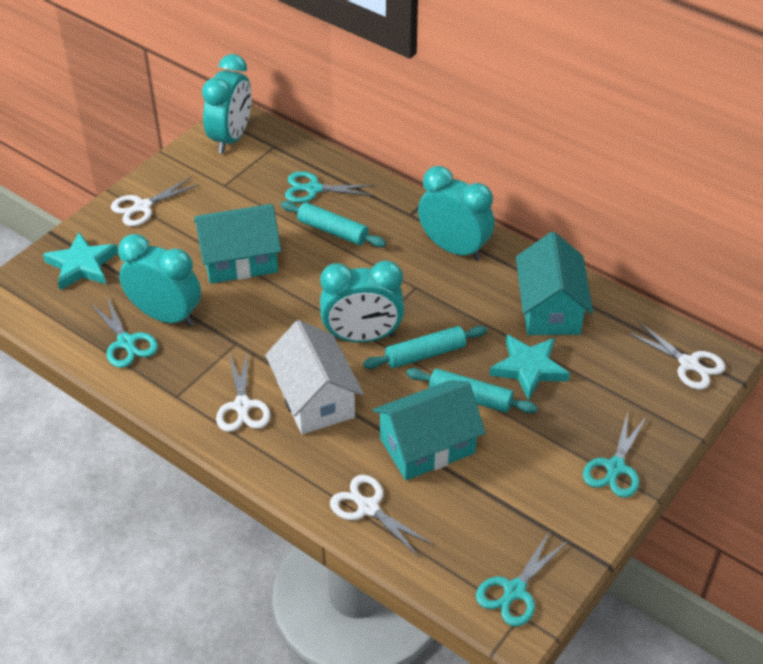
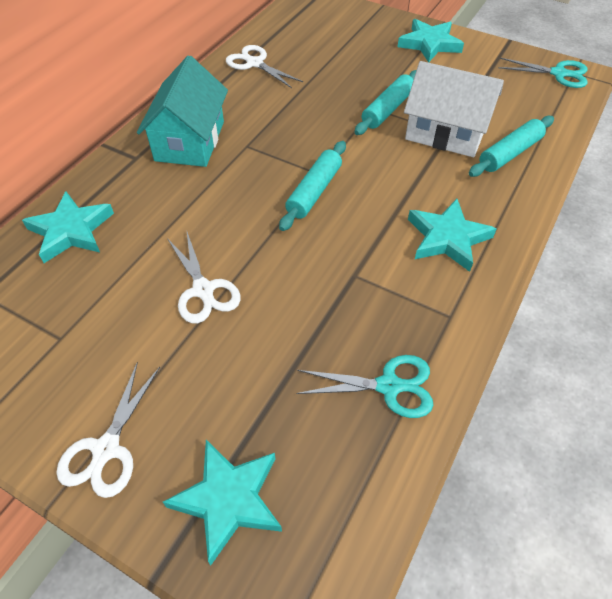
turquoise clock: [118,234,201,327] [202,54,252,154] [320,260,404,343] [418,166,494,261] = 4 -> none = 0
turquoise house: [194,204,281,284] [373,380,486,480] [516,232,593,335] = 3 -> [137,55,228,167] = 1
turquoise scissors: [90,296,158,368] [285,172,375,203] [476,532,568,627] [583,411,647,498] = 4 -> [296,355,433,418] [498,58,588,88] = 2
turquoise star: [43,232,118,290] [489,335,570,401] = 2 -> [22,191,114,263] [163,440,282,565] [398,19,464,63] [408,199,497,272] = 4
white scissors: [111,177,200,226] [216,350,270,432] [330,475,433,557] [627,321,726,390] = 4 -> [56,362,160,498] [167,232,241,323] [226,45,303,88] = 3

